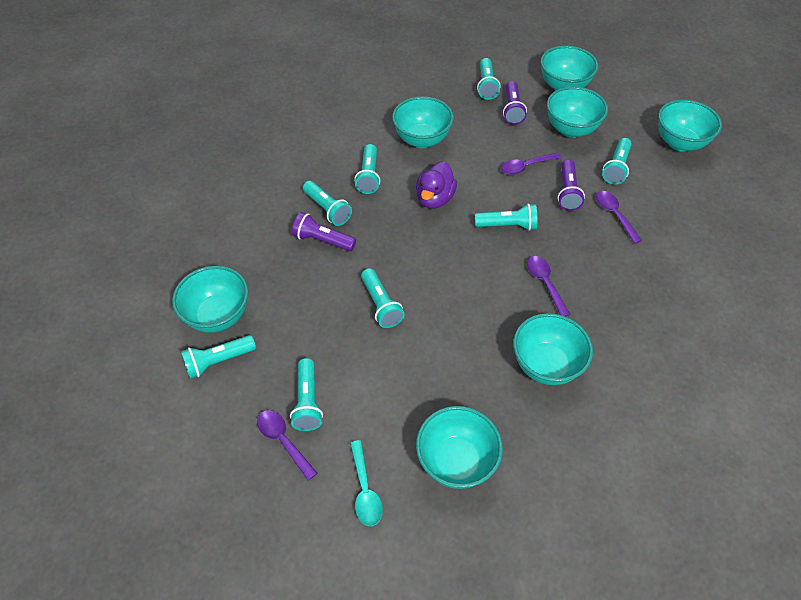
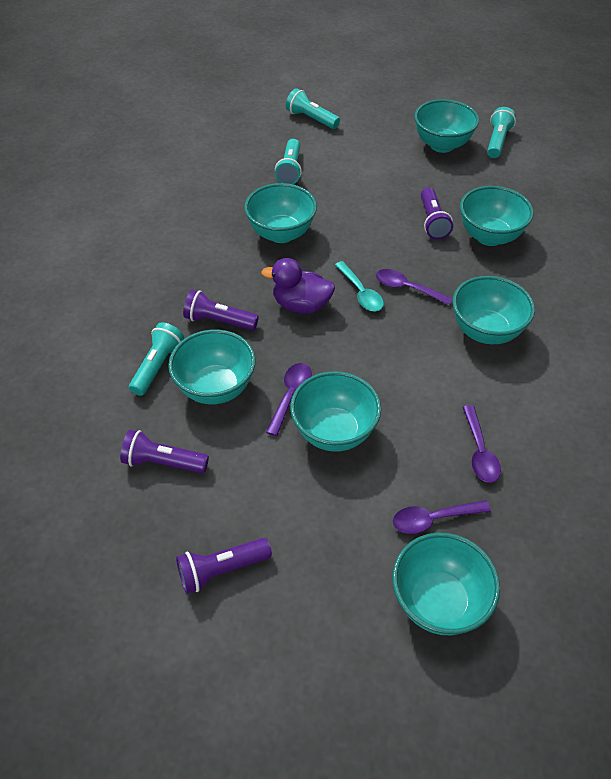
purple flashlight: [292,212,356,251] [503,81,527,125] [558,160,585,211] = 3 -> [120,430,209,473] [176,538,272,594] [183,290,259,330] [421,187,453,239] = 4
turquoise flashlight: [181,335,256,379] [290,358,323,431] [303,181,352,226] [354,144,380,194] [361,268,405,328] [475,204,537,231] [477,58,500,100] [602,138,632,185] = 8 -> [129,322,184,396] [275,139,302,184] [286,88,340,129] [487,107,516,158] = 4

